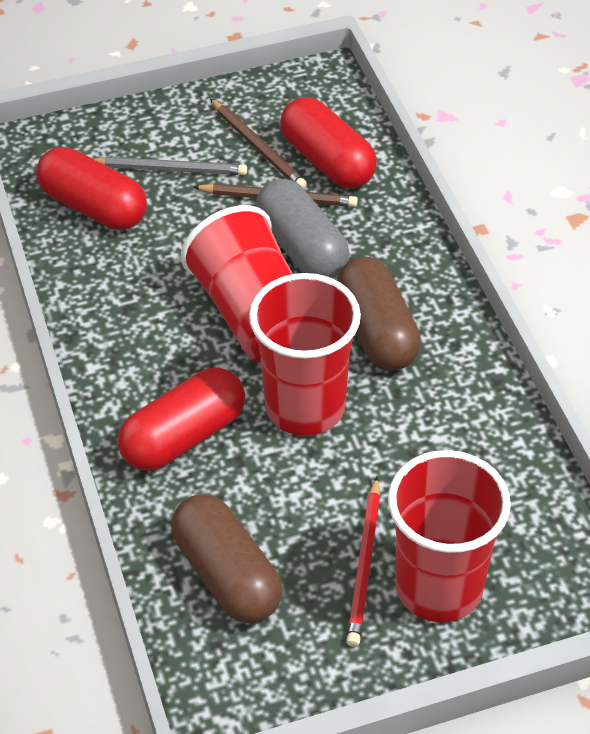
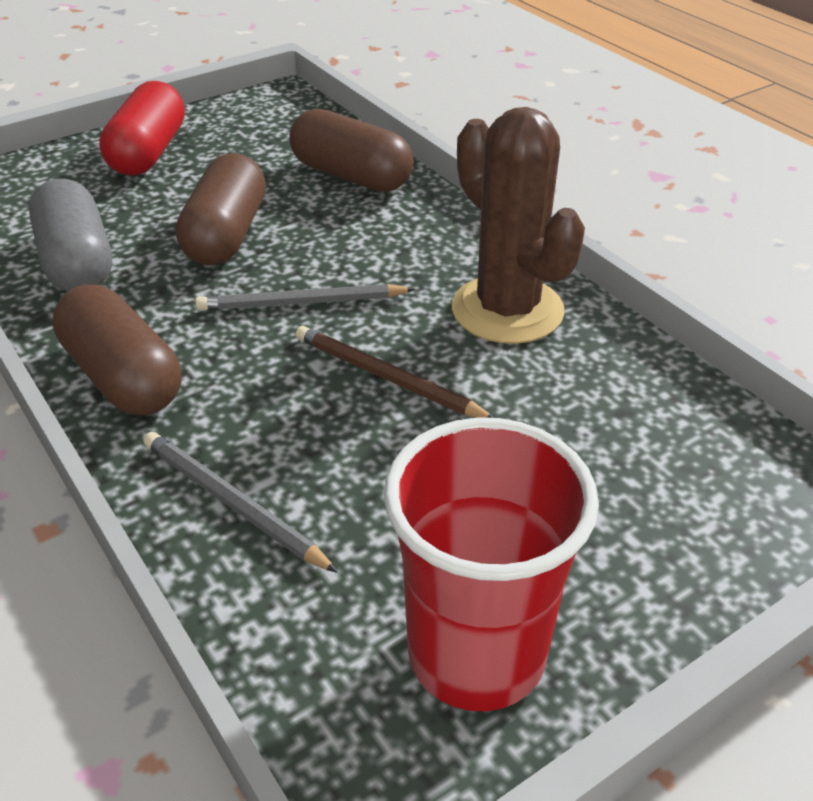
brown cactus: none = 0 -> [452,107,585,344] = 1
brown capsule: [171,494,282,623] [337,257,421,370] = 2 -> [52,285,181,415] [176,153,266,265] [289,108,414,192] = 3
brown pencil: [193,183,358,207] [210,99,307,189] = 2 -> [295,326,494,418] = 1
grey pencil: [94,157,247,175] = 1 -> [143,432,338,573] [195,284,415,311] = 2
red capsule: [36,147,147,230] [118,368,245,471] [280,97,377,188] = 3 -> [99,81,185,175] = 1
red cup: [181,205,293,362] [249,273,361,436] [388,450,511,622] = 3 -> [384,417,599,711] = 1
red pencil: [346,477,380,647] = 1 -> none = 0

